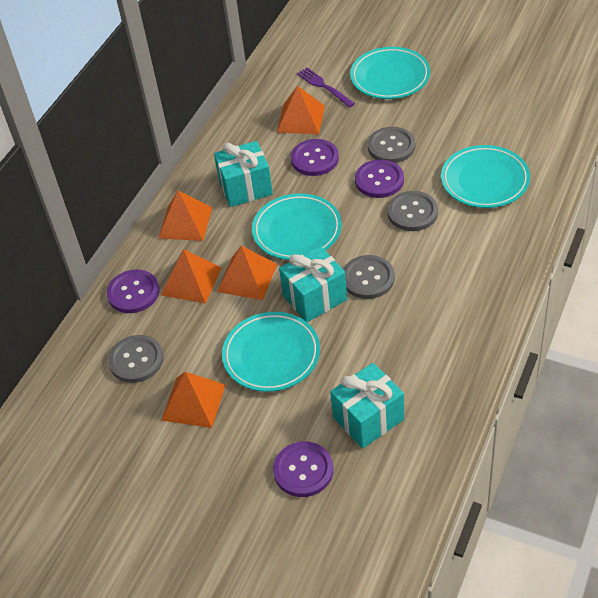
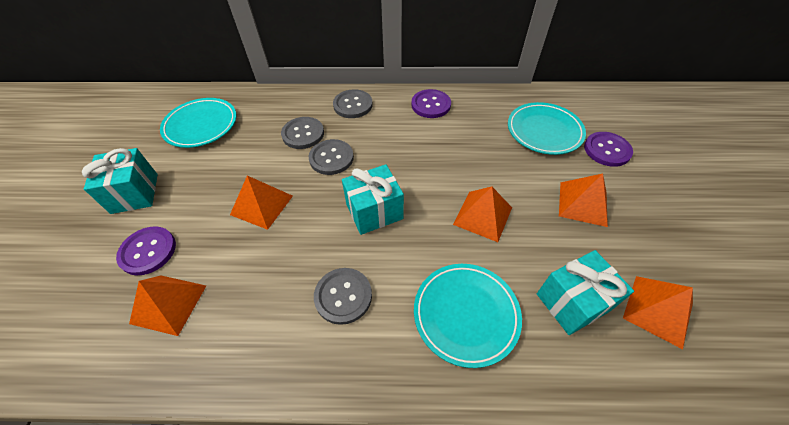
purple button: [107,270,159,313] [273,441,333,497] [291,139,339,176] [355,159,404,198] = 4 -> [116,226,176,275] [411,89,451,118] [584,132,633,167] = 3
purple fork: [297,67,355,108] = 1 -> none = 0
turquoise plate: [222,312,320,392] [252,193,342,260] [350,47,430,99] [441,145,530,208] = 4 -> [160,98,237,148] [414,264,522,368] [508,102,586,155] = 3

